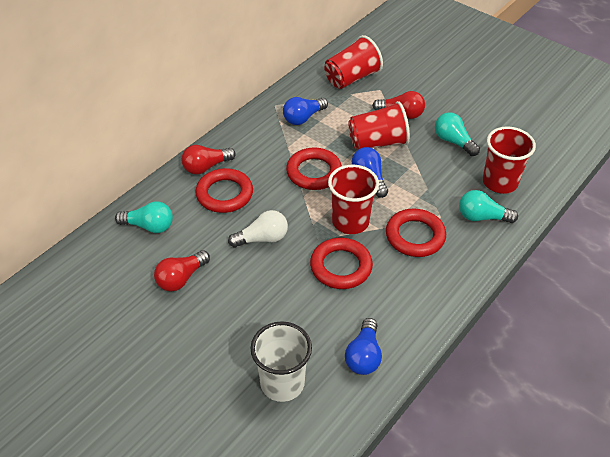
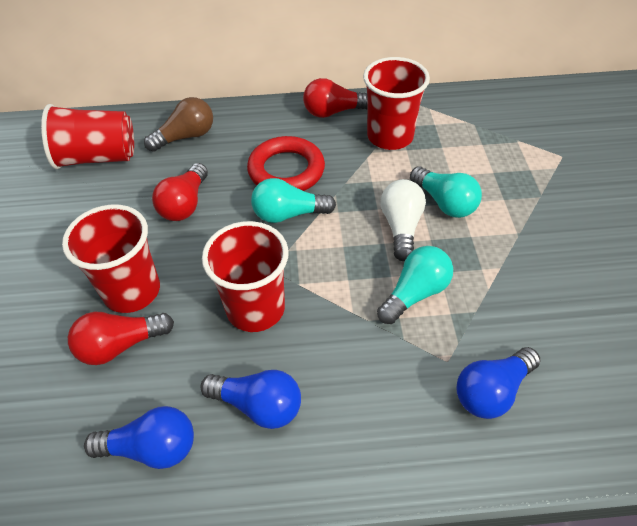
brown light bulb: none = 0 -> [144,97,213,152] = 1
red ring: [195,168,253,213] [286,148,342,190] [310,238,373,289] [386,209,446,257] = 4 -> [247,136,325,191] = 1
white cup: [251,321,312,402] = 1 -> none = 0

